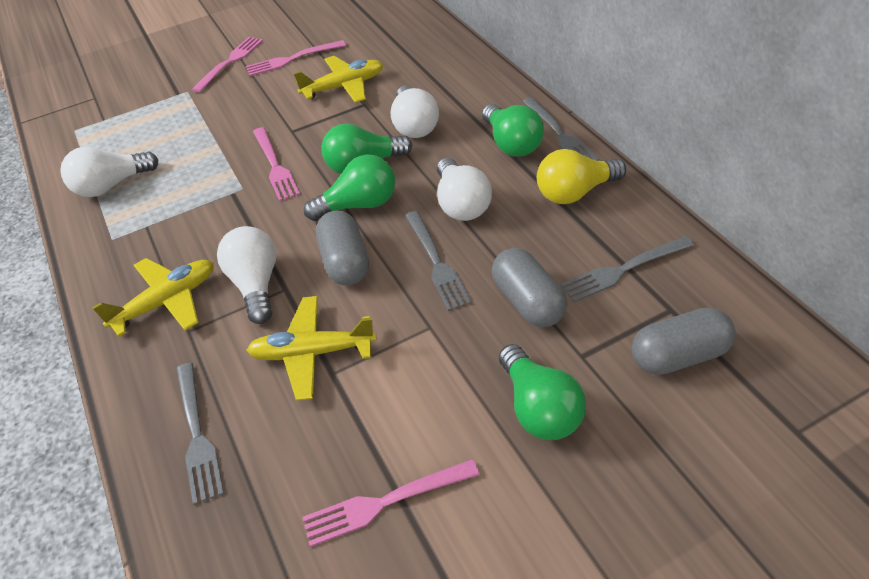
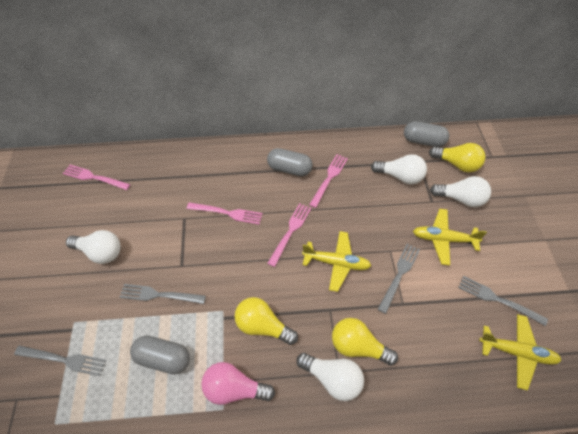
green light bulb: [304,154,395,221] [321,124,412,174] [482,104,544,157] [499,344,586,440] = 4 -> none = 0
pink light bulb: none = 0 -> [201,362,275,405] = 1
yellow light bulb: [537,149,626,204] = 1 -> [235,297,298,345] [332,318,398,366] [429,143,486,173] = 3

